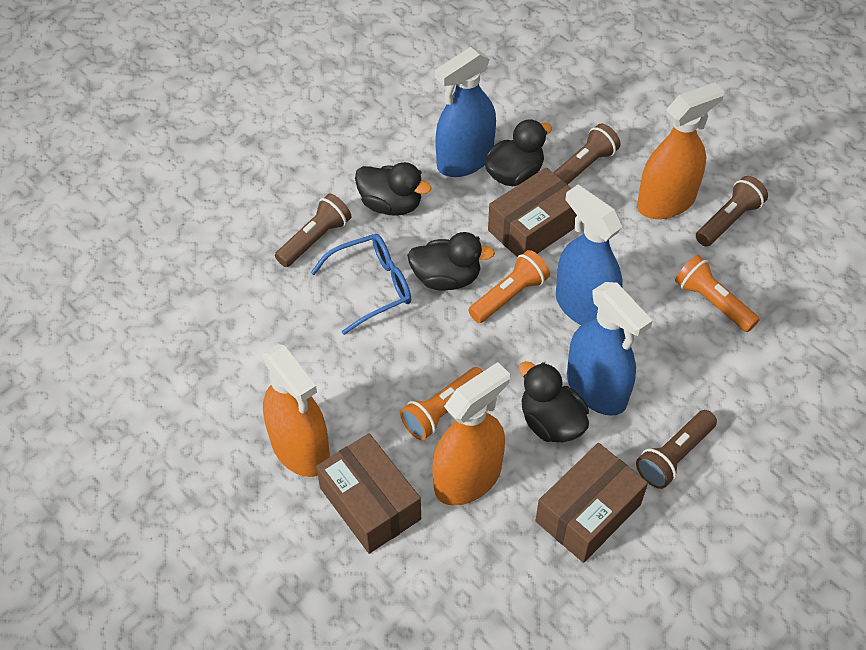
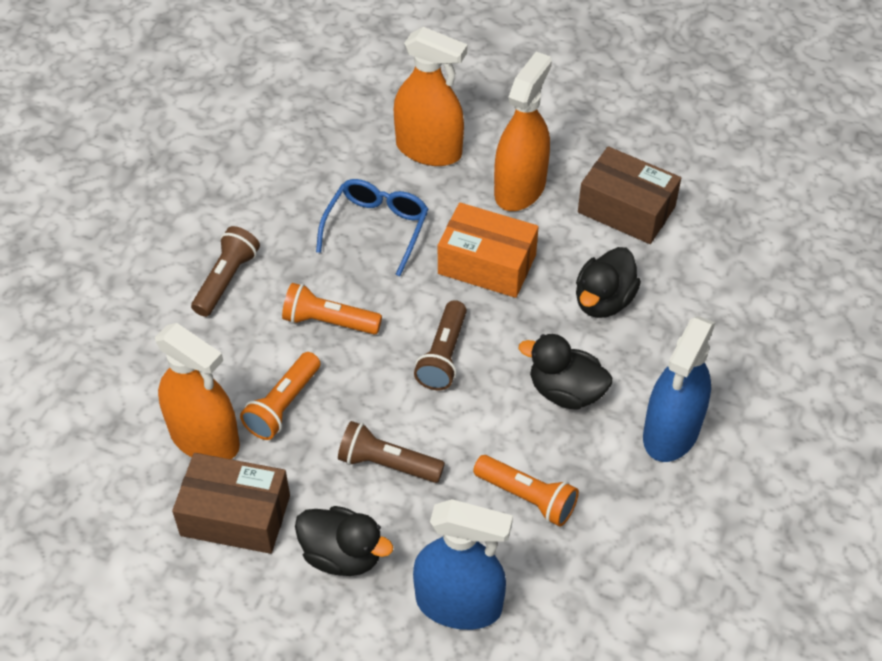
black duck: [355,162,432,216] [407,232,495,291] [485,119,552,186] [519,361,589,442] = 4 -> [295,506,393,576] [519,334,612,410] [576,247,641,318] = 3
blue spray bottle: [435,47,496,177] [556,185,623,325] [567,282,653,416] = 3 -> [413,499,513,630] [643,316,715,462] = 2
brown box: [316,433,421,554] [488,167,577,257] [535,443,648,563] = 3 -> [172,453,290,554] [578,146,681,244] = 2
brown flashlight: [275,194,351,267] [553,123,621,184] [636,410,717,489] [696,176,768,247] = 4 -> [191,226,260,317] [338,421,445,483] [414,300,467,390] = 3
orange box: none = 0 -> [438,203,539,298] = 1

